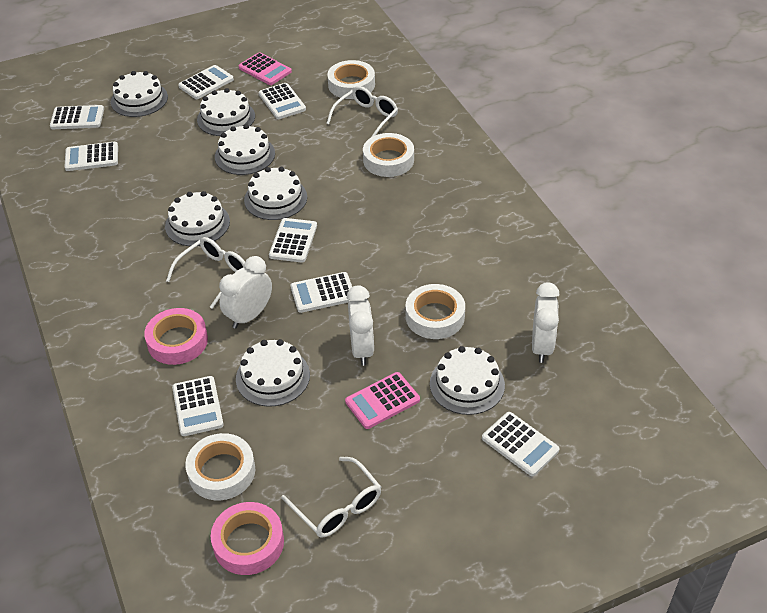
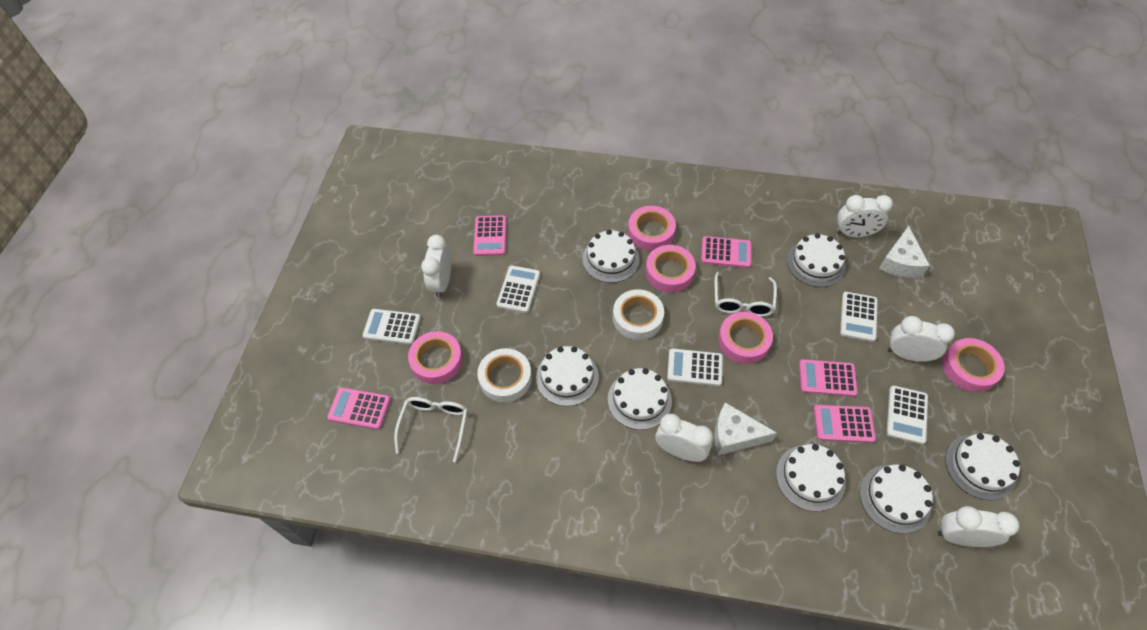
pink calculator: [238,52,292,85] [345,372,420,429] = 2 -> [327,387,391,430] [473,215,507,256] [701,236,752,268] [799,359,858,397] [814,405,876,443] = 5
pink tape: [144,308,208,365] [211,502,284,575] = 2 -> [408,331,463,384] [628,206,676,251] [646,245,696,293] [718,312,773,364] [942,338,1005,392] = 5
white calculator: [50,105,104,129] [64,142,118,171] [172,376,224,436] [178,65,234,99] [259,83,306,119] [269,218,317,263] [290,272,352,313] [482,412,560,476] = 8 -> [362,309,421,345] [496,265,540,313] [667,348,723,386] [840,292,878,342] [886,385,928,444] = 5
white cheese: none = 0 -> [714,402,777,455] [879,226,930,278] = 2
white clock: [219,256,272,328] [347,285,374,366] [532,282,559,363] = 3 -> [421,235,451,298] [655,414,713,462] [837,195,893,237] [888,316,955,362] [938,506,1019,547] = 5
white glasses: [166,237,245,309] [281,457,381,538] [326,86,398,137] = 3 -> [394,397,468,462] [715,272,777,317] = 2
white tape: [185,433,255,500] [327,60,375,99] [363,133,414,177] [406,284,465,339] = 4 -> [477,348,532,403] [613,289,664,340] = 2

